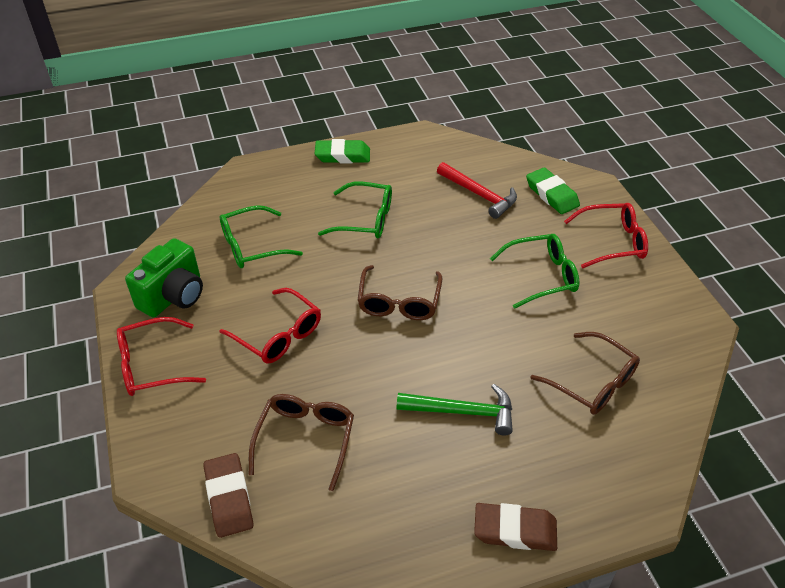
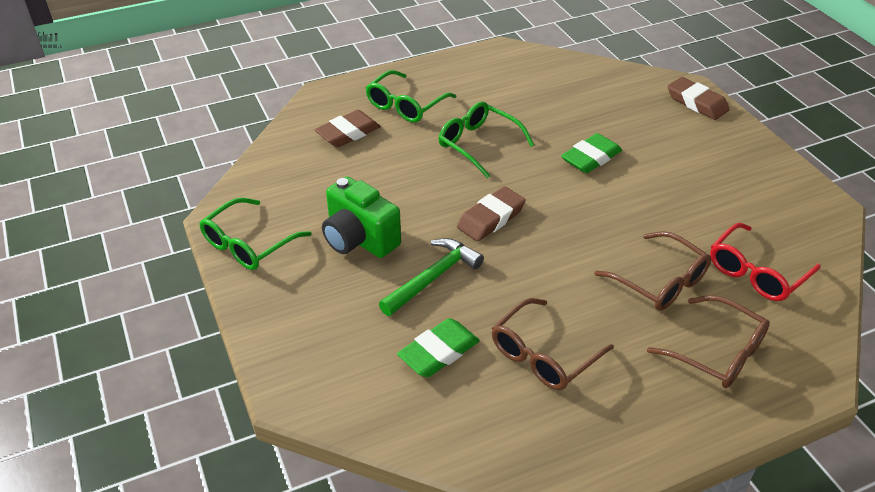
brown eraser: [204,453,253,538] [474,503,557,551] = 2 -> [315,110,381,147] [457,186,526,242] [667,77,730,120] = 3
red glasses: [117,317,206,396] [219,288,321,363] [564,203,648,268] = 3 -> [710,223,821,301] = 1
red hammer: [437,162,517,219] = 1 -> none = 0

